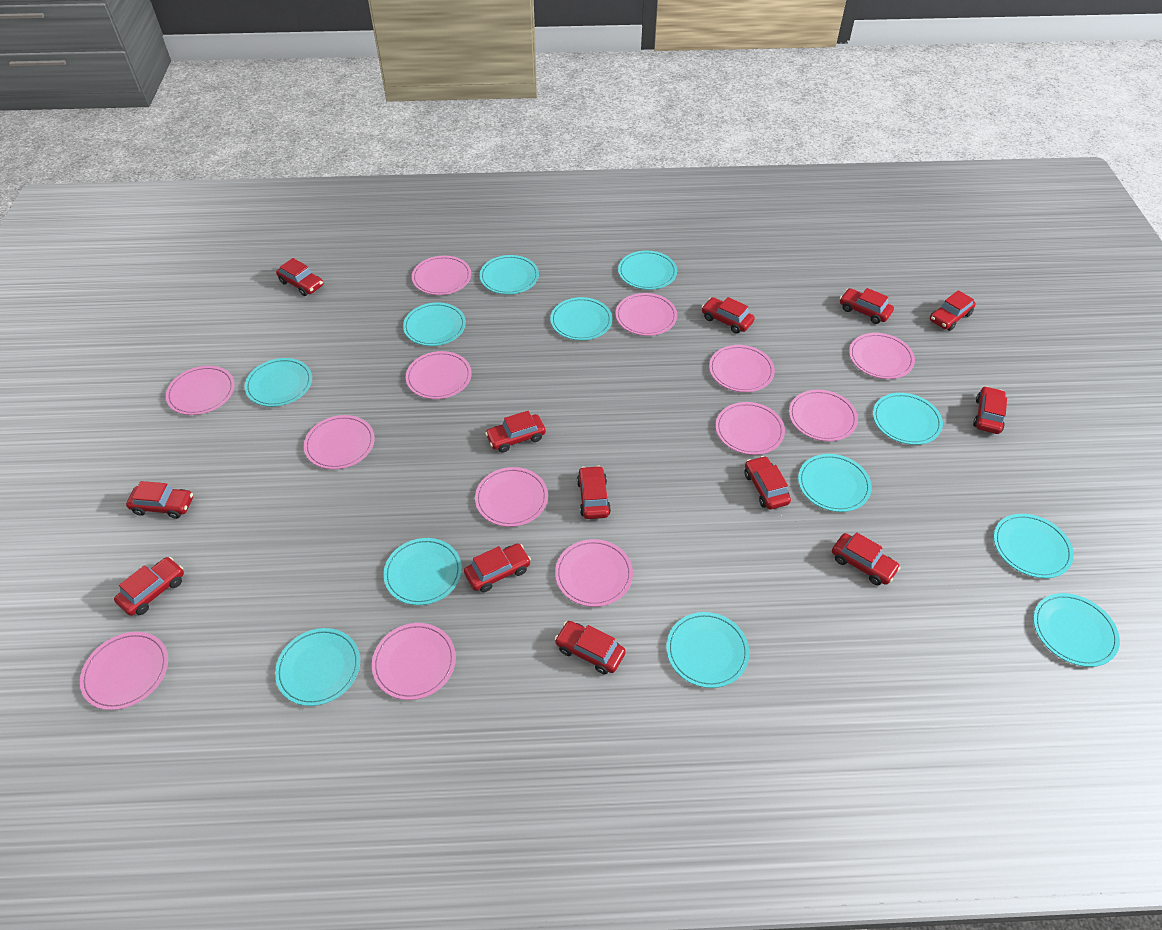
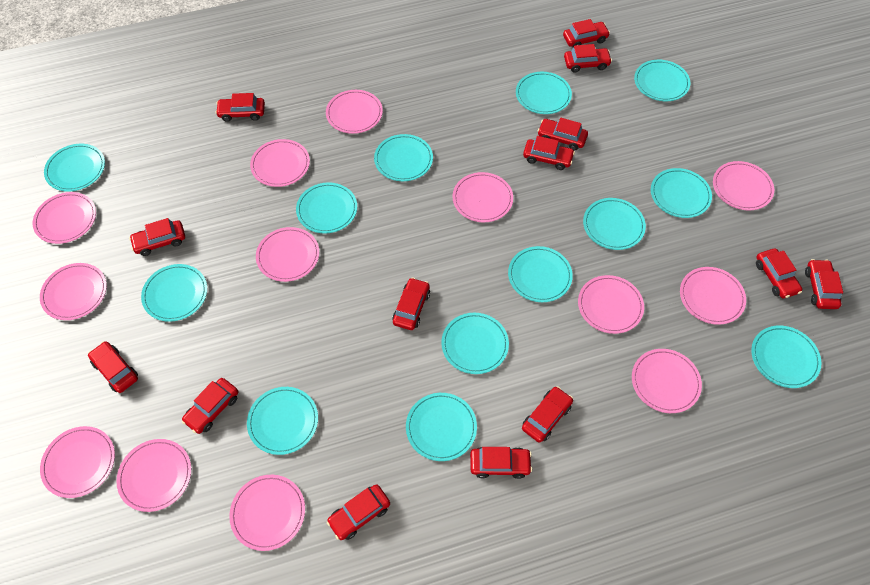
red car: [114,557,184,616] [126,481,193,519] [276,258,323,296] [464,543,531,592] [485,411,546,453] [555,621,626,674] [577,466,611,519] [701,297,755,334] [744,456,791,510] [832,532,900,585] [840,288,894,324] [930,290,976,331] [973,386,1007,434] = 13 -> [88,341,138,393] [129,218,185,256] [182,378,238,434] [215,93,265,122] [327,484,390,540] [392,277,430,330] [470,447,532,479] [522,386,573,443] [523,136,575,170] [538,118,588,151] [563,19,610,47] [564,44,612,73] [756,248,802,298] [805,259,843,309] = 14
turquoise plate: [245,358,312,407] [275,628,360,706] [383,538,462,605] [403,303,466,346] [480,255,539,294] [550,297,612,340] [618,251,677,290] [666,612,750,688] [798,454,872,512] [873,393,943,445] [994,514,1074,578] [1033,593,1120,667] = 12 -> [44,144,105,192] [141,264,207,322] [247,387,318,455] [296,182,357,234] [374,134,433,181] [406,393,477,461] [441,313,509,374] [508,246,573,302] [516,72,572,114] [583,198,646,250] [634,60,690,101] [651,168,712,218] [751,326,821,388] = 13

